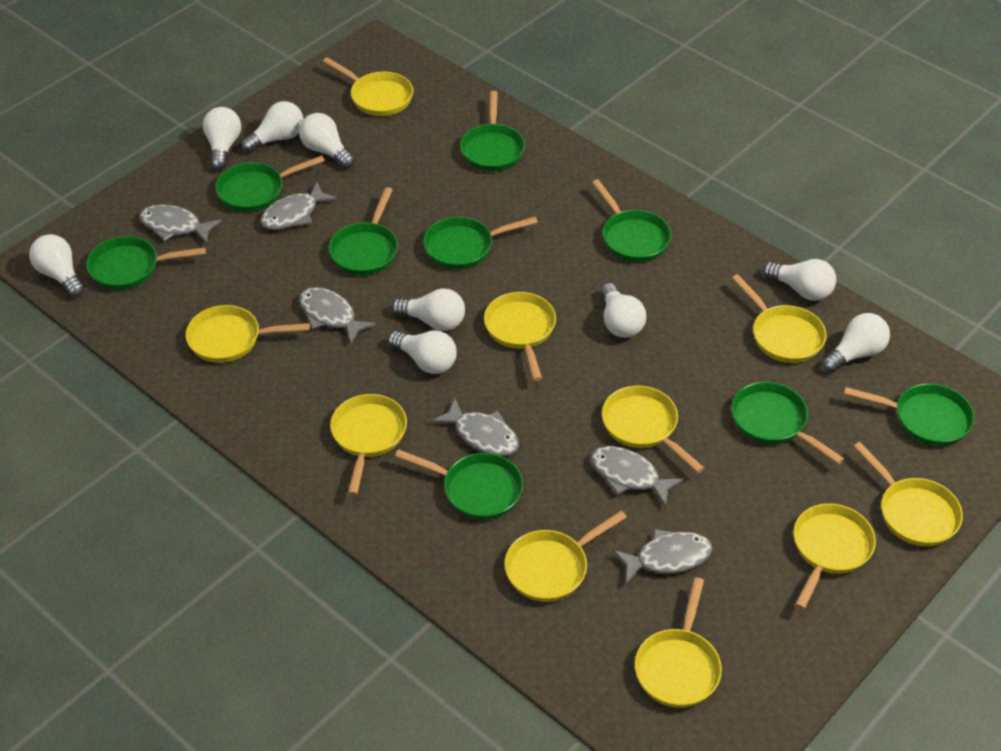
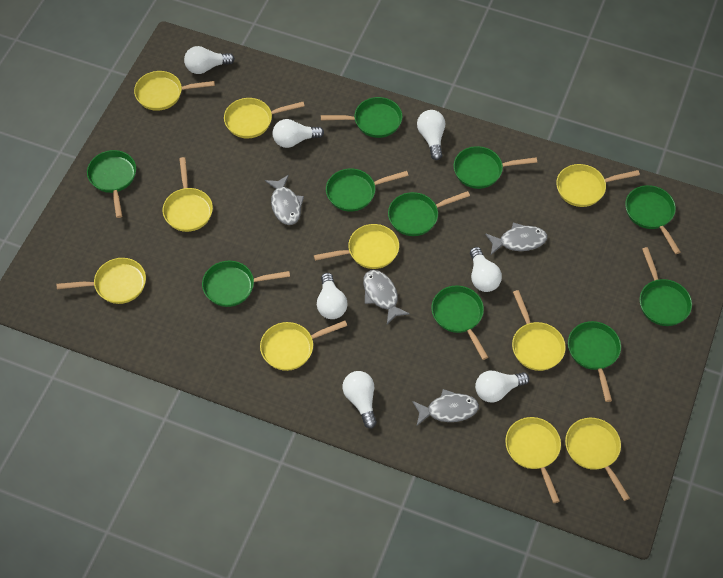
green pan: [86,236,206,290] [215,155,325,212] [329,187,398,275] [395,449,523,520] [423,217,538,269] [460,91,525,171] [592,179,671,262] [731,382,844,465] [844,383,974,446] = 9 -> [87,150,136,218] [202,261,290,307] [321,97,402,138] [326,168,409,212] [388,191,470,236] [431,286,488,360] [454,146,537,189] [568,321,621,402] [625,185,680,254] [640,247,692,326] = 10
grey fish: [139,205,222,244] [260,182,338,230] [299,287,376,344] [431,398,519,457] [591,446,684,507] [612,529,713,584] = 6 -> [265,175,304,225] [363,270,410,324] [412,389,479,426] [485,223,547,255] = 4
white light bulb: [29,234,84,297] [203,107,241,170] [241,101,304,153] [299,113,355,169] [388,330,457,374] [391,288,465,331] [600,283,646,338] [763,259,836,301] [822,313,890,373] = 9 -> [184,46,235,74] [272,119,324,148] [317,273,348,319] [343,371,377,428] [417,110,445,160] [470,247,502,292] [475,371,529,403] = 7

